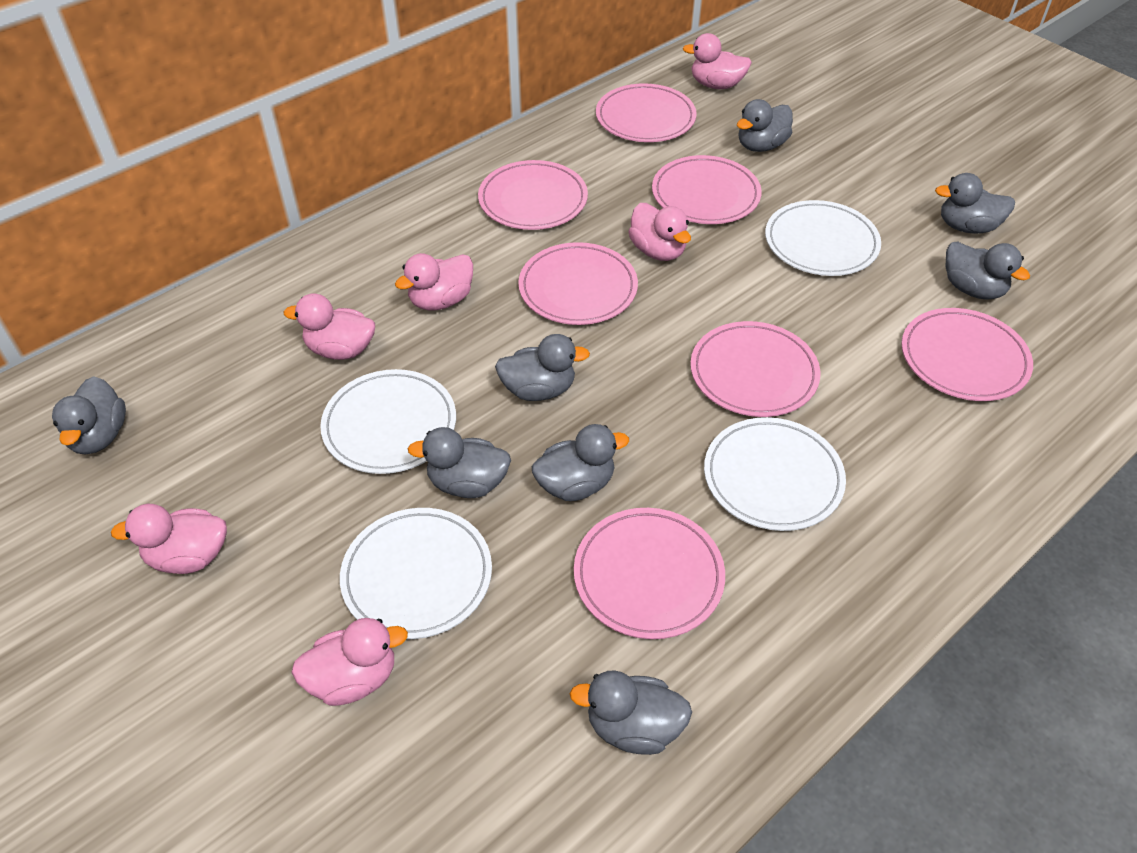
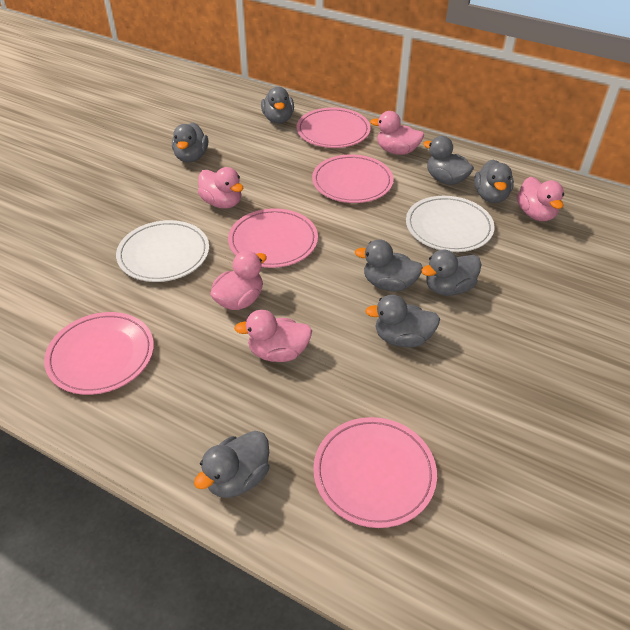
pink duck: [111,504,227,574] [284,294,375,360] [291,618,408,706] [395,253,473,311] [628,203,691,261] [683,33,752,89] = 6 -> [198,167,244,209] [210,251,267,310] [234,310,312,362] [370,111,424,155] [517,177,564,221] = 5
pink plate: [478,160,588,230] [518,242,638,325] [574,508,725,639] [596,83,697,142] [652,155,762,224] [690,321,820,417] [901,308,1033,401] = 7 -> [44,312,154,395] [228,208,318,268] [297,107,371,148] [312,154,394,203] [313,417,437,528] = 5
white plate: [320,369,456,474] [340,508,492,639] [704,417,846,531] [765,200,881,276] = 4 -> [116,220,209,282] [406,196,494,252] = 2

